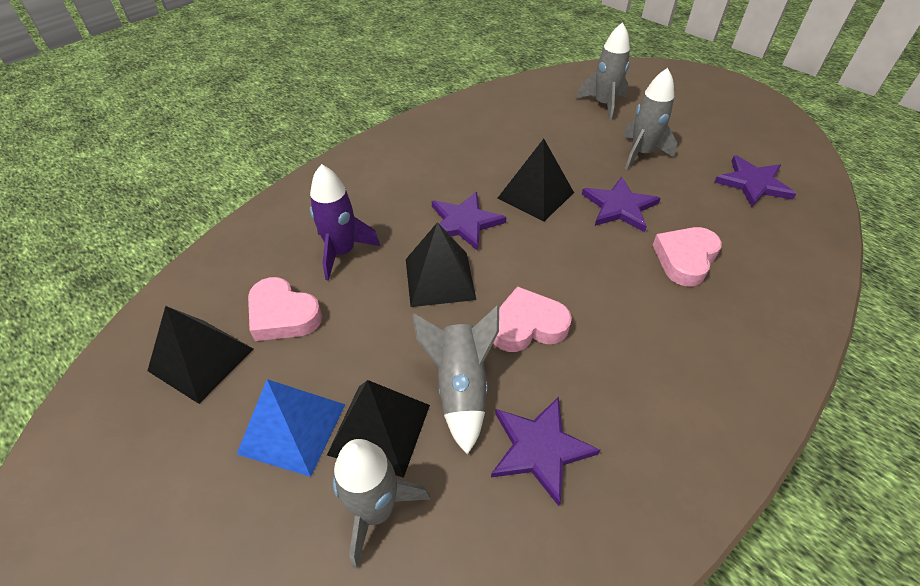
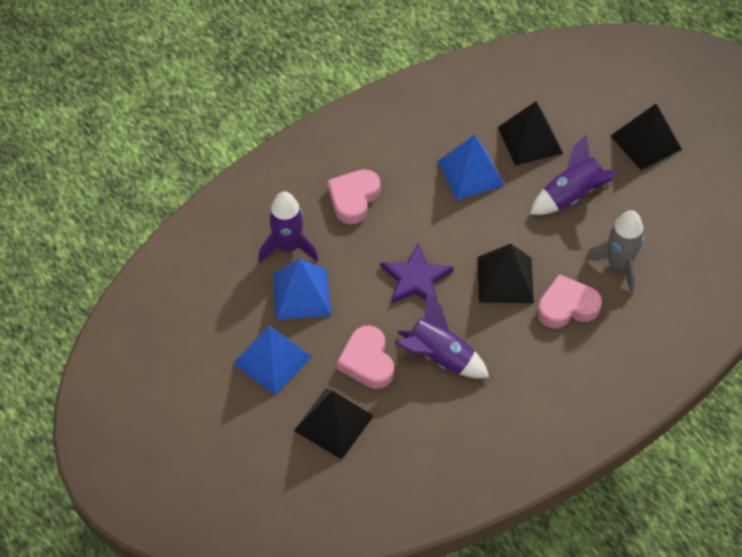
blue pyramid: [237,379,346,477] = 1 -> [233,326,312,395] [273,258,331,320] [437,135,505,200] = 3
grey rocket: [333,439,430,569] [412,305,499,455] [576,22,630,121] [623,68,677,170] = 4 -> [585,210,644,293] = 1
purple rocket: [310,164,380,281] = 1 -> [258,192,318,262] [396,293,489,378] [530,134,619,215] = 3
purple star: [432,192,506,251] [491,397,601,506] [582,176,661,232] [714,155,796,207] = 4 -> [380,243,454,304] = 1

